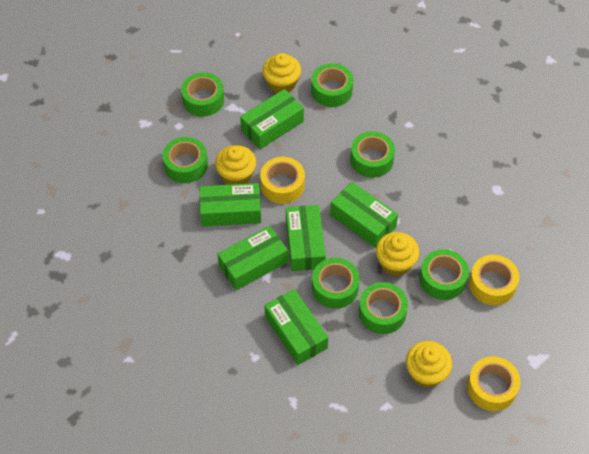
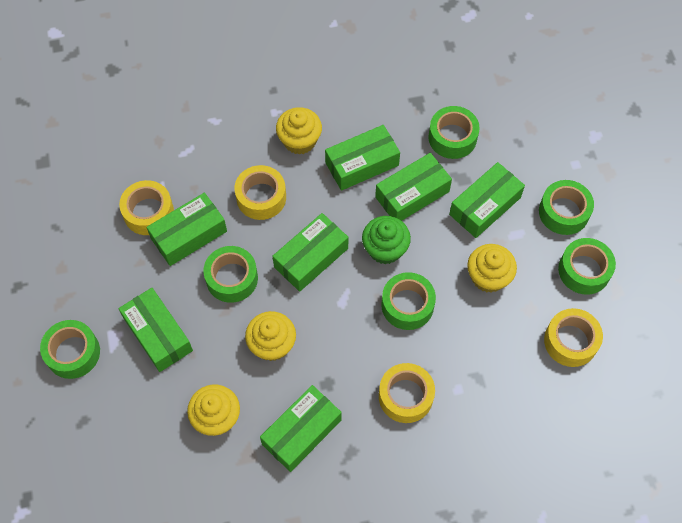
green box: [199,183,261,226] [217,226,288,290] [240,89,304,149] [264,289,328,365] [286,205,326,271] [330,182,398,248] = 6 -> [118,288,193,372] [147,193,227,266] [260,385,342,472] [272,213,348,292] [325,125,400,191] [375,153,452,221] [449,162,525,238] = 7
green cupcake: none = 0 -> [362,216,411,264] = 1
green tape: [163,137,208,183] [181,72,224,116] [311,63,353,107] [312,258,360,309] [350,131,395,178] [359,282,408,334] [419,249,469,300] = 7 -> [40,320,100,379] [203,246,258,303] [381,272,436,330] [428,106,480,159] [539,180,594,235] [558,238,616,295] = 6
yellow tape: [260,157,305,204] [467,356,520,411] [469,255,519,305] = 3 -> [119,180,174,235] [234,165,286,220] [379,363,435,423] [544,308,603,367] = 4

